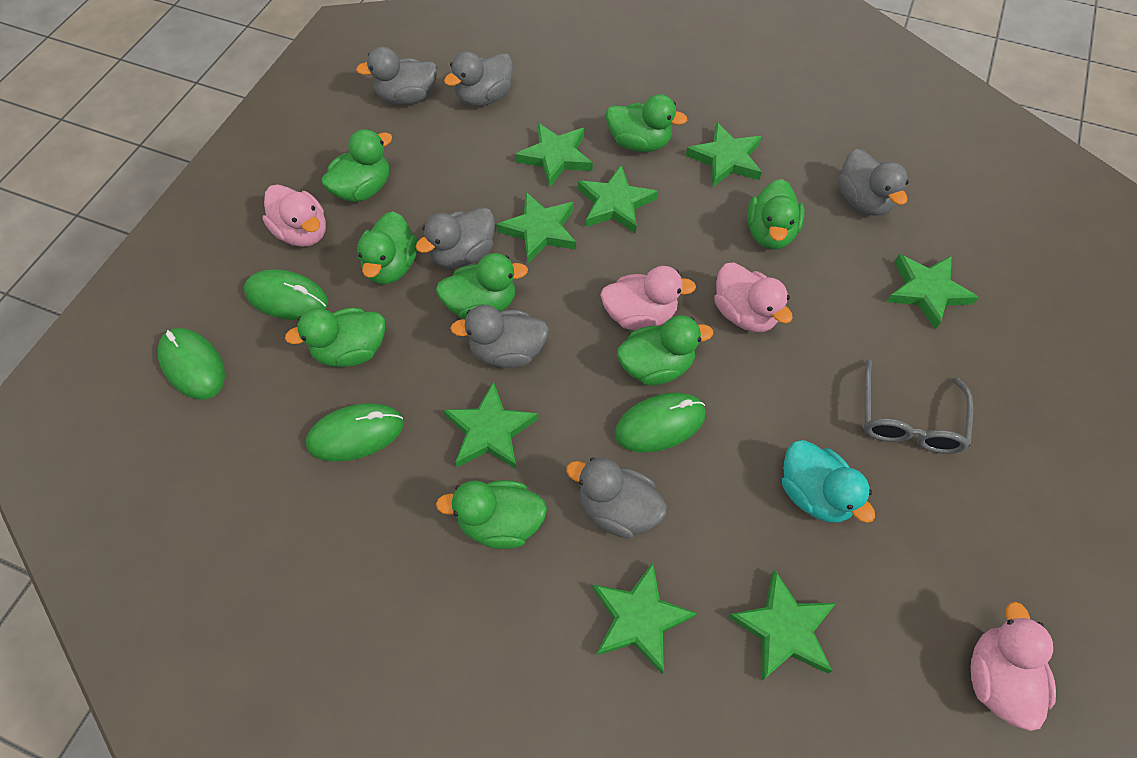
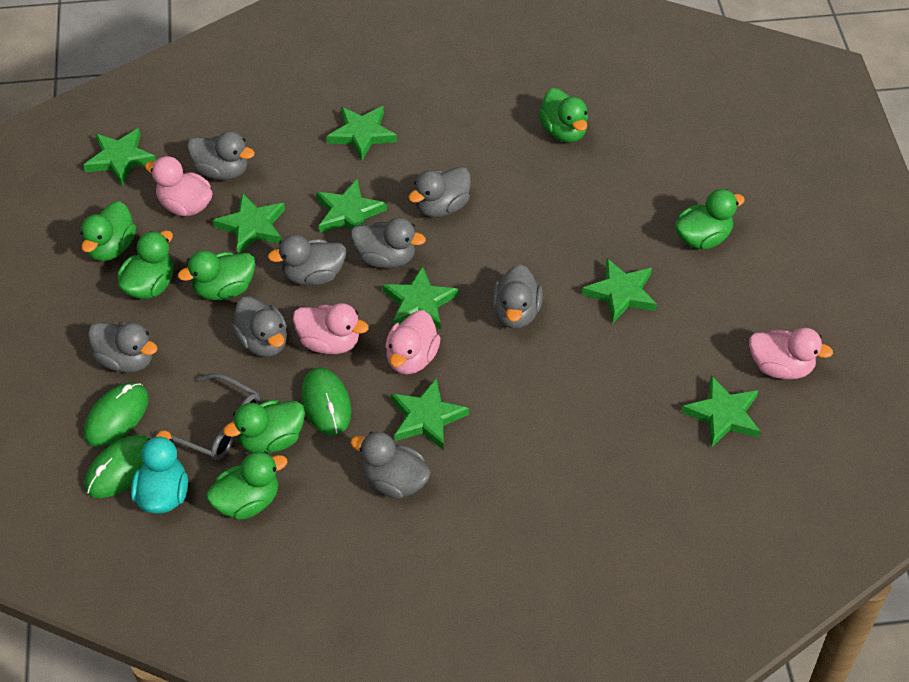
green duck: [285,308,385,367] [321,129,392,202] [357,211,417,285] [436,253,528,319] [436,480,547,549] [606,94,687,152] [617,315,713,385] [747,179,805,249] = 8 -> [80,201,136,261] [117,230,174,299] [178,250,255,300] [206,451,288,520] [223,400,305,453] [538,88,588,143] [675,189,745,249] = 7
green mouse: [158,328,225,400] [244,269,328,320] [306,403,403,462] [615,393,706,452] = 4 -> [84,383,149,447] [85,435,149,498] [301,368,351,435] = 3
grey duck: [356,47,437,105] [416,207,495,268] [444,51,513,106] [450,305,549,368] [566,457,667,539] [838,149,909,216] = 6 -> [88,322,158,373] [187,131,255,180] [231,296,287,357] [268,234,346,286] [351,218,426,268] [351,431,431,499] [408,166,471,218] [492,264,543,329] = 8

